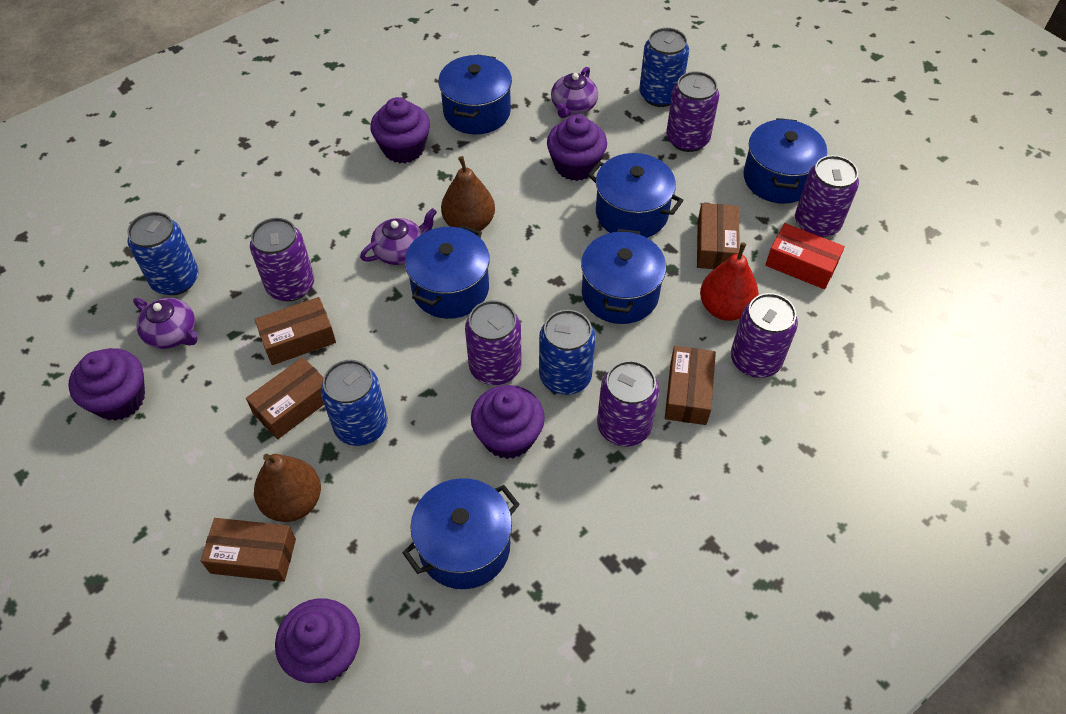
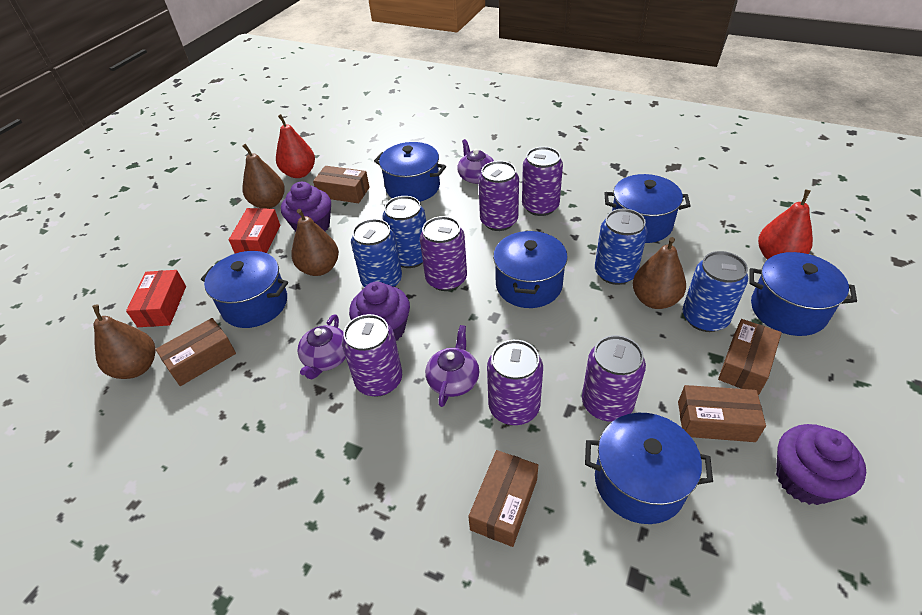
brown pear: [254,454,321,522] [441,156,495,231] = 2 -> [92,305,156,379] [242,144,285,209] [291,209,339,276] [633,237,686,309] = 4
purple cupcake: [68,348,145,421] [275,598,360,683] [370,97,430,163] [471,385,545,459] [547,114,607,181] = 5 -> [281,182,331,232] [349,282,410,341] [776,424,866,505] = 3
red box: [765,223,845,289] = 1 -> [126,270,186,327] [229,208,280,254] = 2
red pear: [700,242,759,321] = 1 -> [276,114,315,178] [758,190,813,260] = 2

